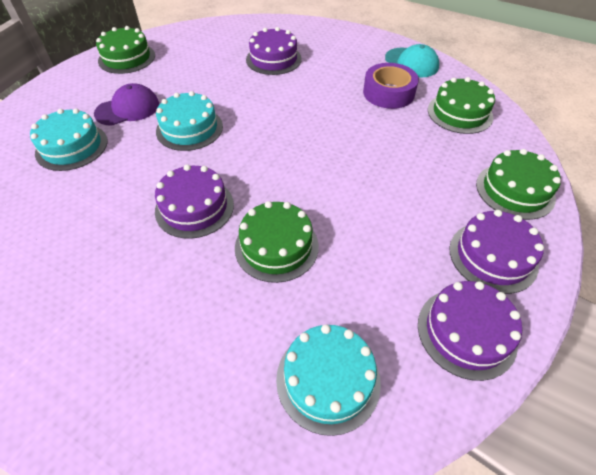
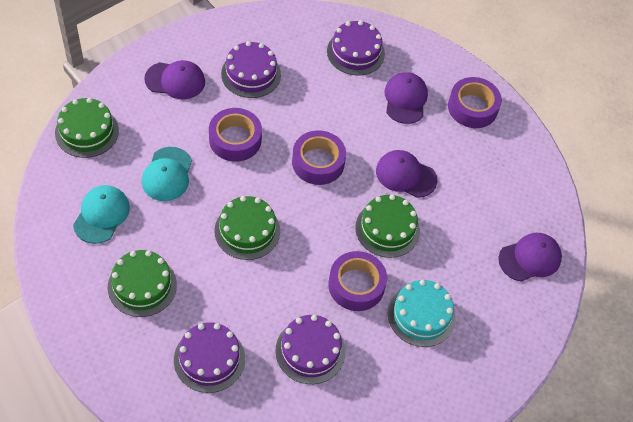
purple cap: [94,83,159,126] = 1 -> [144,60,205,100] [376,150,437,198] [384,72,428,124] [498,233,562,282] = 4
purple tape: [363,63,419,109] = 1 -> [209,108,262,162] [292,130,346,185] [328,251,387,311] [448,77,502,128] = 4
turquoise cake: [30,108,108,171] [156,91,223,151] [276,324,381,436] = 3 -> [388,280,456,347] = 1
turquoise cap: [385,44,439,78] = 1 -> [73,185,130,244] [142,147,192,201] = 2

